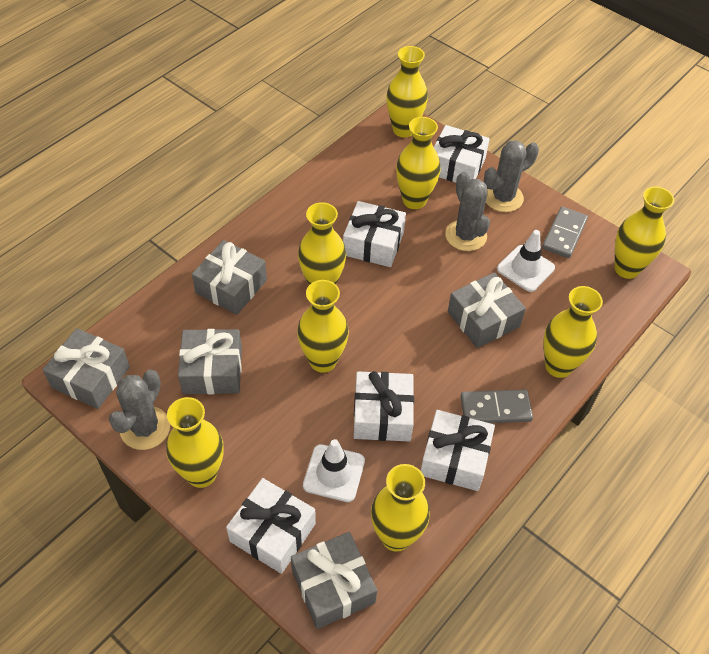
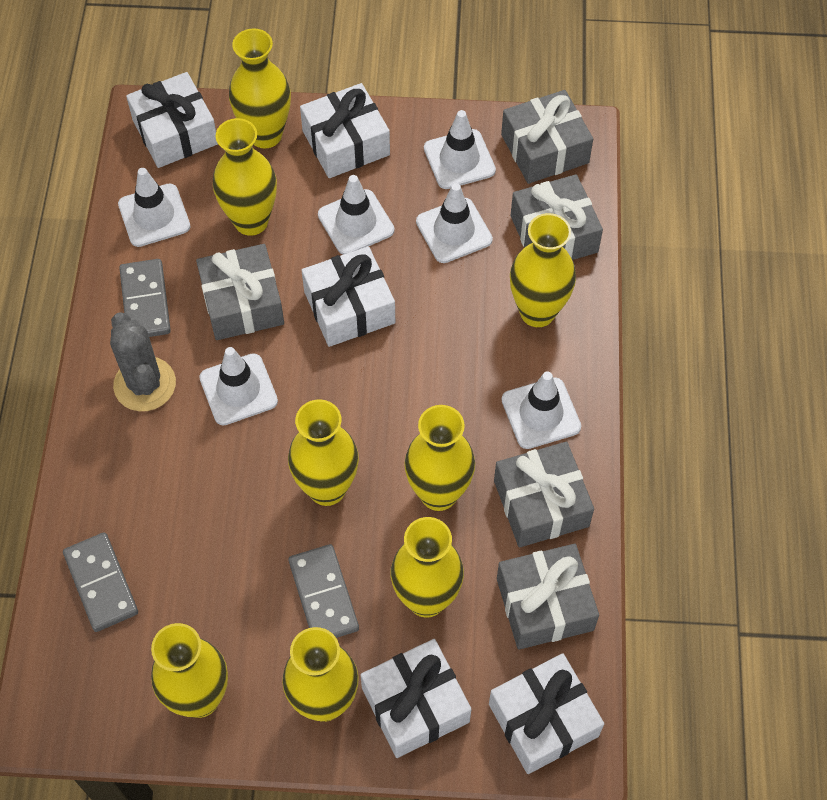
grey cactus: [109,369,170,450] [445,172,490,251] [484,140,539,212] = 3 -> [110,312,176,411] = 1
grey domino: [461,390,533,423] [542,207,588,258] = 2 -> [63,532,138,632] [119,259,171,337] [289,544,359,638] = 3
white traffic cone: [303,439,365,502] [497,230,555,292] = 2 -> [118,168,190,247] [199,347,278,426] [318,175,395,255] [416,183,493,263] [424,110,496,189] [502,371,581,449] = 6

